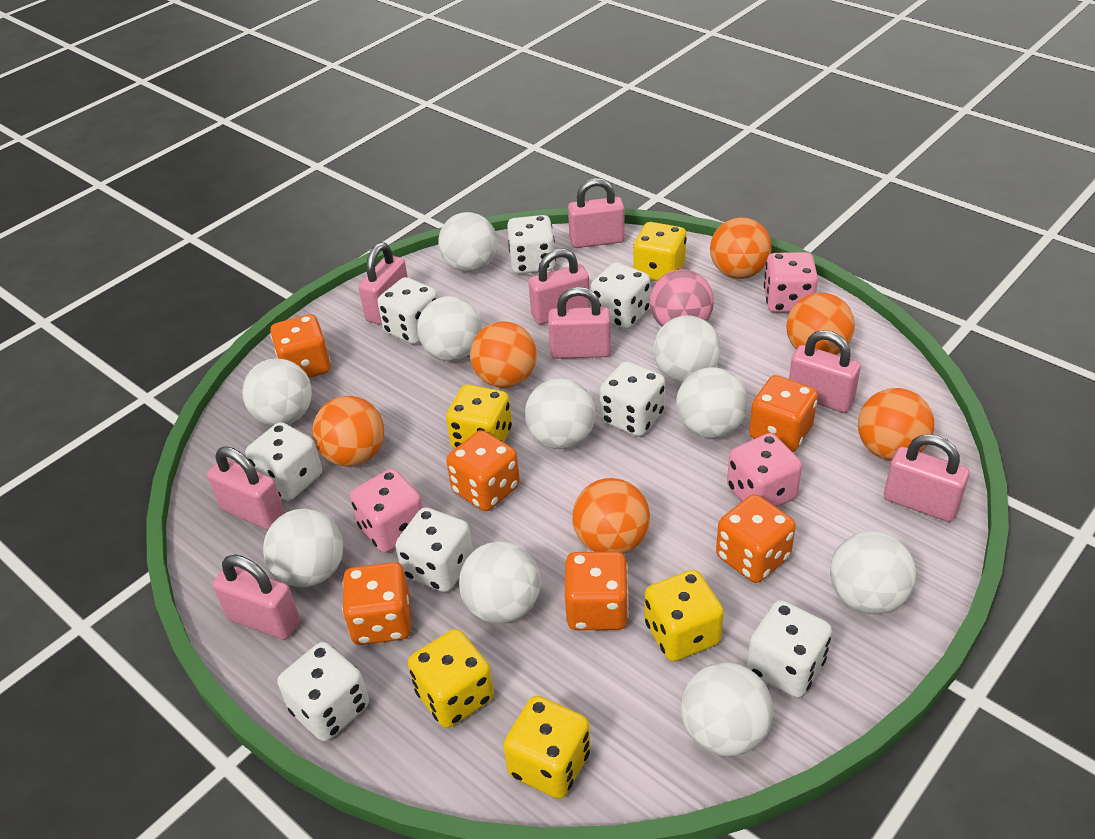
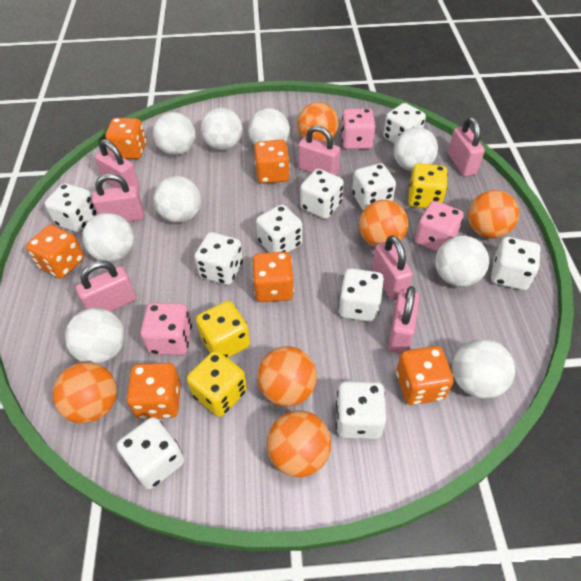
pink ball: [650,269,714,327] = 1 -> none = 0
pink padlock: [207,446,285,530] [213,555,300,640] [358,242,408,325] [528,249,590,325] [548,287,611,359] [568,178,625,248] [789,330,861,413] [884,434,969,522] = 8 -> [76,261,136,312] [92,174,144,222] [95,139,140,189] [298,125,340,175] [372,235,413,301] [388,286,419,354] [448,117,485,177] = 7
white ball: [242,358,312,426] [263,509,343,587] [417,296,482,361] [438,212,497,272] [459,541,541,624] [525,378,596,449] [653,315,721,382] [676,367,748,438] [681,662,773,757] [830,531,916,614] = 10 -> [65,308,124,364] [82,213,134,262] [153,112,196,155] [153,176,201,223] [201,107,243,151] [248,108,290,145] [394,127,438,171] [435,236,489,287] [452,339,515,399] = 9
white dice: [245,422,322,501] [277,642,369,742] [377,277,438,344] [395,507,473,592] [507,215,556,274] [591,262,650,330] [599,361,665,437] [747,600,832,698] = 8 -> [45,183,97,233] [117,417,184,489] [194,232,243,285] [256,204,303,253] [300,169,344,219] [336,381,386,439] [338,268,384,322] [352,163,396,211] [383,103,426,144] [491,237,541,290] = 10
yellow dice: [408,629,494,728] [446,384,512,449] [503,696,591,799] [633,222,687,281] [645,570,724,662] = 5 -> [187,351,247,417] [196,301,250,358] [408,163,448,208] = 3

